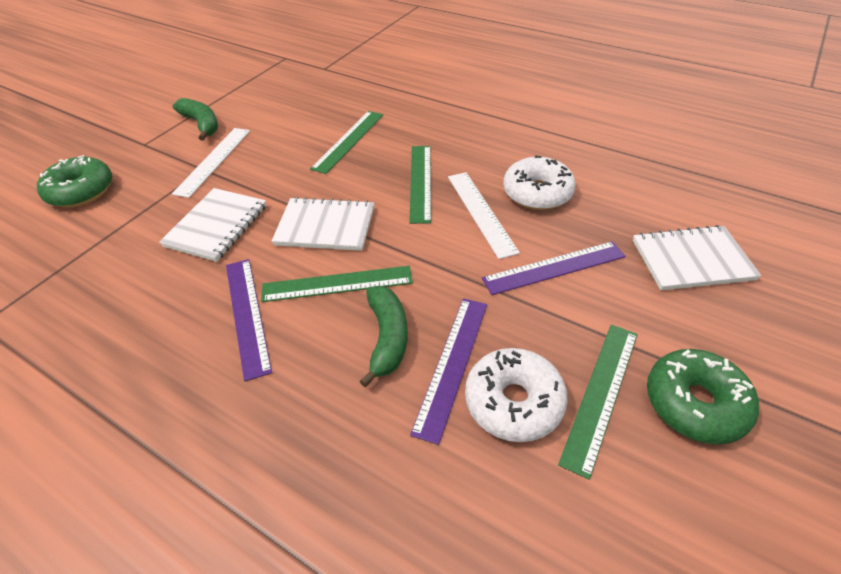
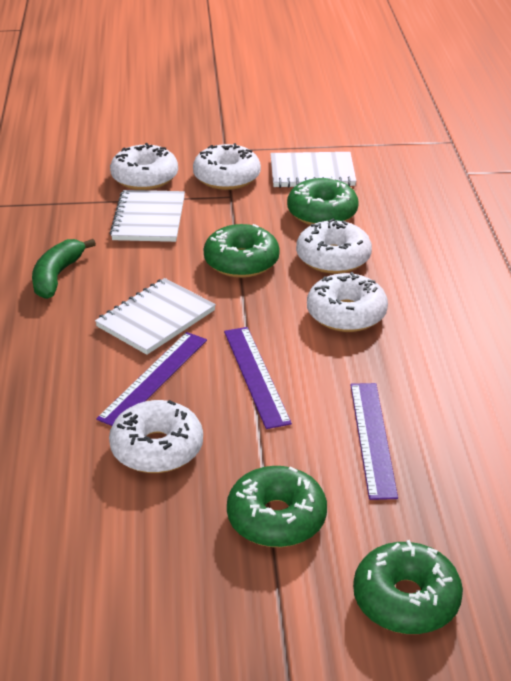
green banana: [173,98,218,141] [359,286,408,387] = 2 -> [32,239,96,299] = 1
green donut: [37,155,112,207] [647,349,759,445] = 2 -> [204,224,280,278] [227,466,327,547] [287,177,359,225] [353,540,463,634] = 4
green ruler: [261,266,413,302] [310,111,383,174] [409,146,431,224] [558,325,638,480] = 4 -> none = 0
white donut: [465,348,568,442] [503,155,576,210] = 2 -> [109,400,203,473] [110,143,178,190] [193,143,261,190] [296,218,372,274] [307,272,388,332] = 5
white ruler: [172,128,250,198] [448,172,520,259] = 2 -> none = 0

